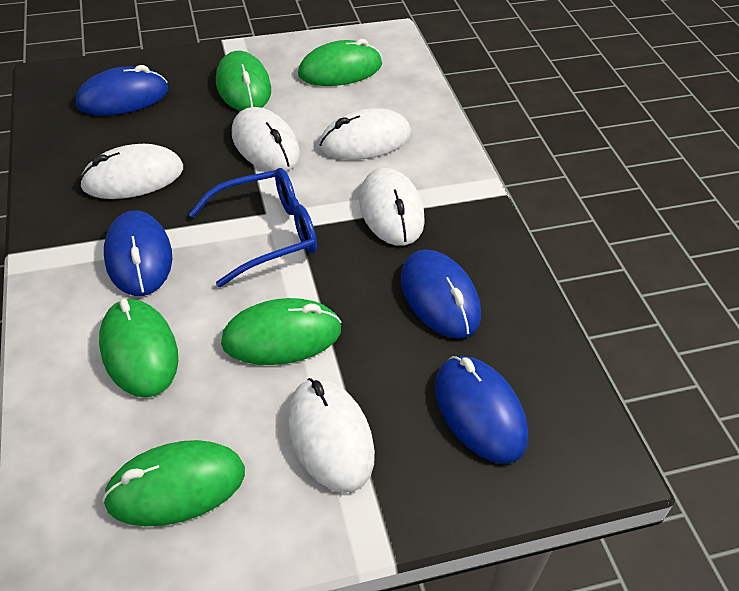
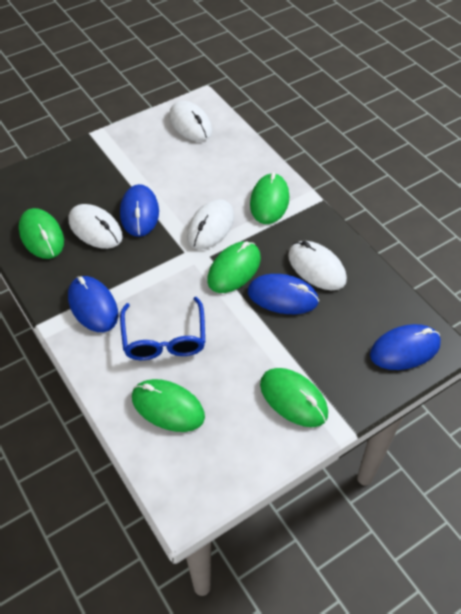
white mouse: [79,144,183,199] [232,107,300,171] [287,378,375,493] [319,108,411,160] [359,168,425,246] = 5 -> [69,204,123,249] [169,101,212,142] [187,199,234,250] [288,241,347,290] = 4

